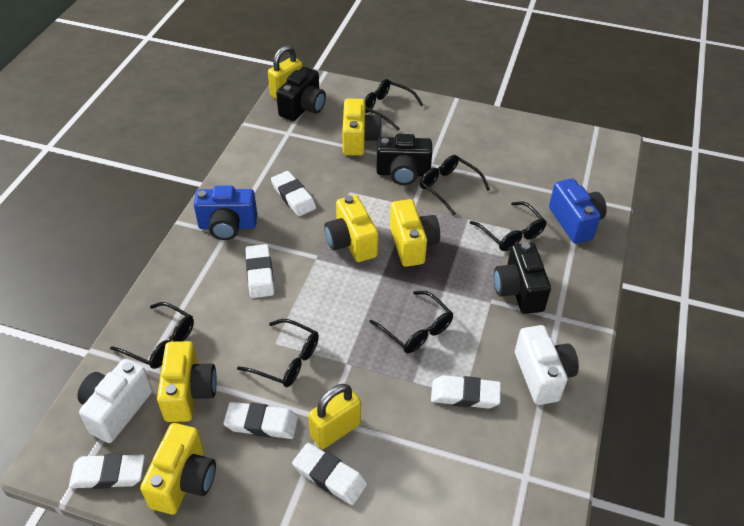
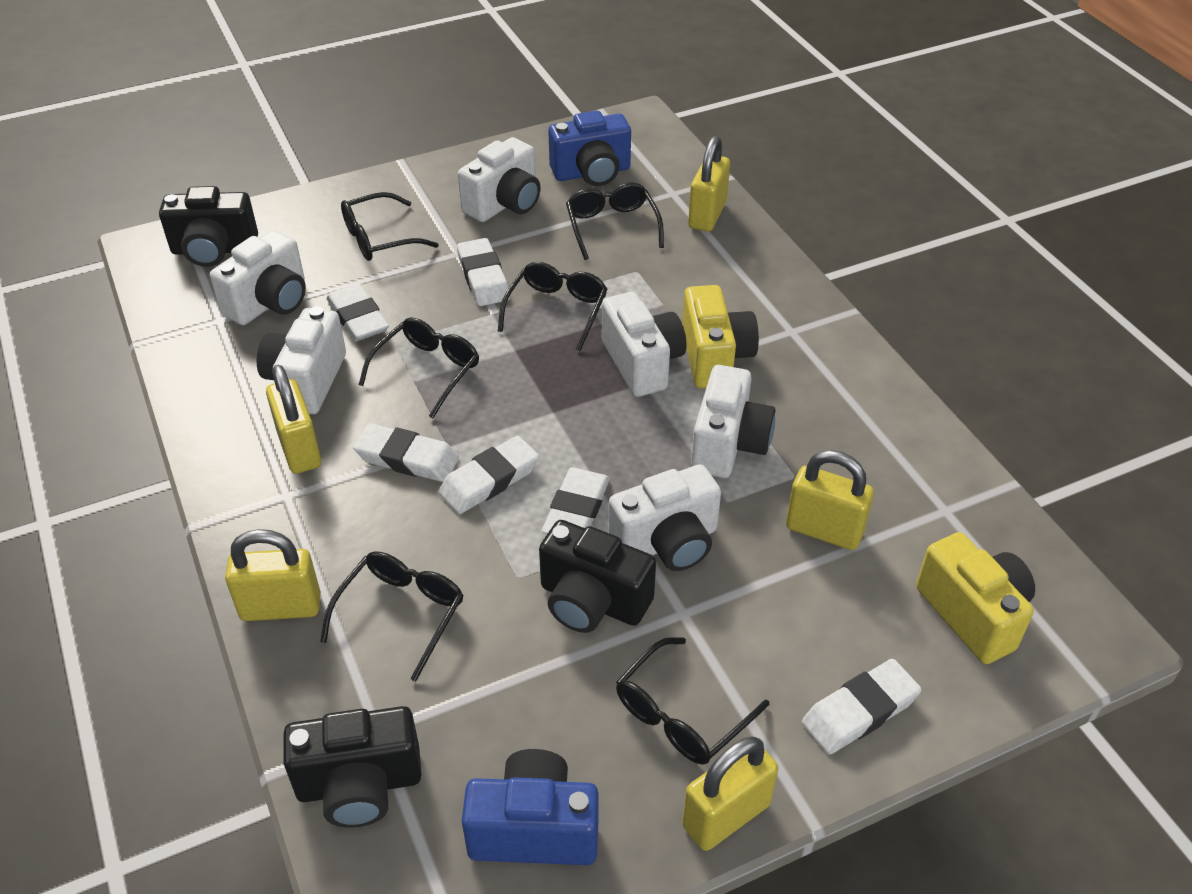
white camera: [77,359,152,443] [515,325,579,405] = 2 -> [210,230,306,325] [256,306,346,414] [458,137,541,222] [602,292,686,397] [609,464,721,571] [691,365,775,478] = 6
yellow camera: [140,423,216,515] [157,341,217,422] [324,195,378,262] [343,99,382,156] [390,199,440,267] = 5 -> [682,285,759,388] [916,532,1035,664] = 2
yellow padlock: [268,46,303,100] [309,384,361,449] = 2 -> [225,529,321,621] [266,365,321,474] [682,736,778,851] [688,136,730,232] [786,450,874,550] = 5

